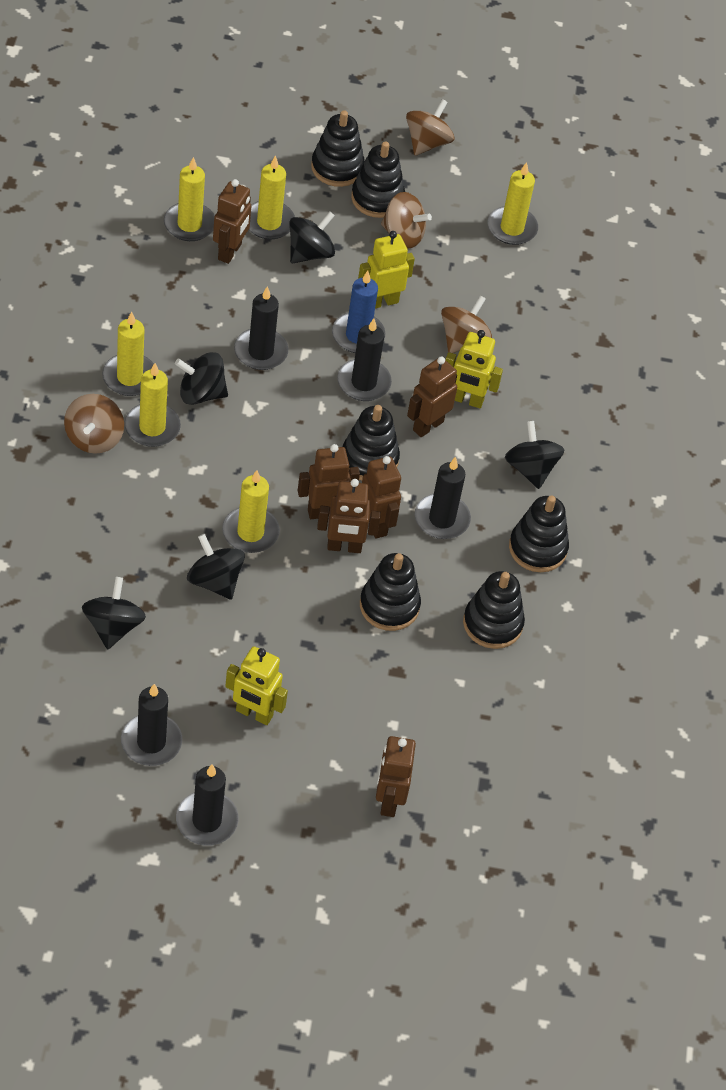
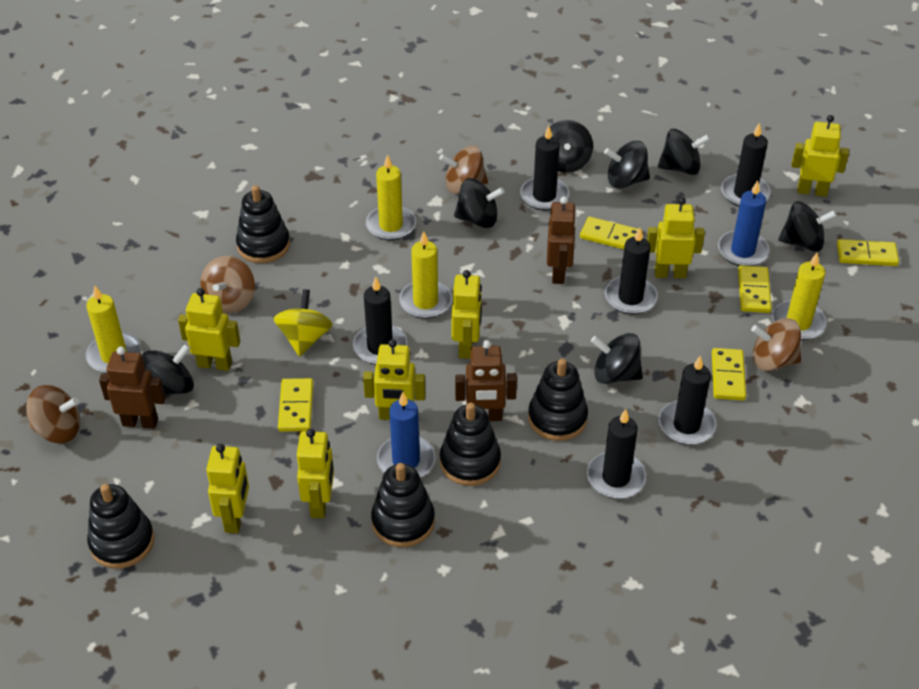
black candle: [121,684,182,766] [176,764,239,846] [234,286,288,370] [337,319,392,401] [415,457,471,539] = 5 -> [353,277,407,365] [520,126,569,211] [587,409,646,499] [605,228,658,314] [659,356,717,445] [721,123,771,206] = 6
black spinning top: [82,577,146,649] [175,352,228,405] [187,534,245,600] [289,211,335,263] [505,421,564,489] = 5 -> [142,344,194,396] [454,178,505,228] [543,120,593,173] [591,333,643,384] [604,141,650,188] [658,129,710,175] [778,201,837,252] = 7
black stacking toy: [311,110,365,187] [342,405,400,480] [351,141,405,218] [360,553,421,631] [463,571,525,649] [509,495,569,572] = 6 -> [87,484,154,569] [236,185,290,263] [371,463,435,547] [440,403,501,486] [528,359,588,441] = 5
blue candle: [332,271,385,353] = 1 -> [377,392,435,478] [718,180,770,266] = 2
brown robot: [213,179,251,264] [298,444,360,519] [317,479,381,553] [362,456,401,538] [376,736,416,817] [407,357,457,437] = 6 -> [99,346,166,429] [455,340,517,421] [547,196,577,284] = 3
yellow candle: [102,312,154,396] [124,363,181,447] [164,157,215,241] [222,470,280,553] [249,155,295,239] [487,162,538,245] = 6 -> [85,286,141,373] [366,154,416,241] [399,231,452,319] [772,253,827,340] = 4
yellow domino: none = 0 -> [278,378,313,432] [580,217,642,249] [712,348,746,400] [738,265,772,313] [837,239,899,266] = 5
yellow robot: [225,647,288,725] [358,231,415,308] [446,330,503,408] = 3 -> [178,288,240,371] [206,444,249,533] [297,429,334,518] [363,339,425,420] [451,270,482,359] [647,197,705,278] [792,115,849,196] = 7
yellow spinning top: none = 0 -> [273,289,333,356] = 1

